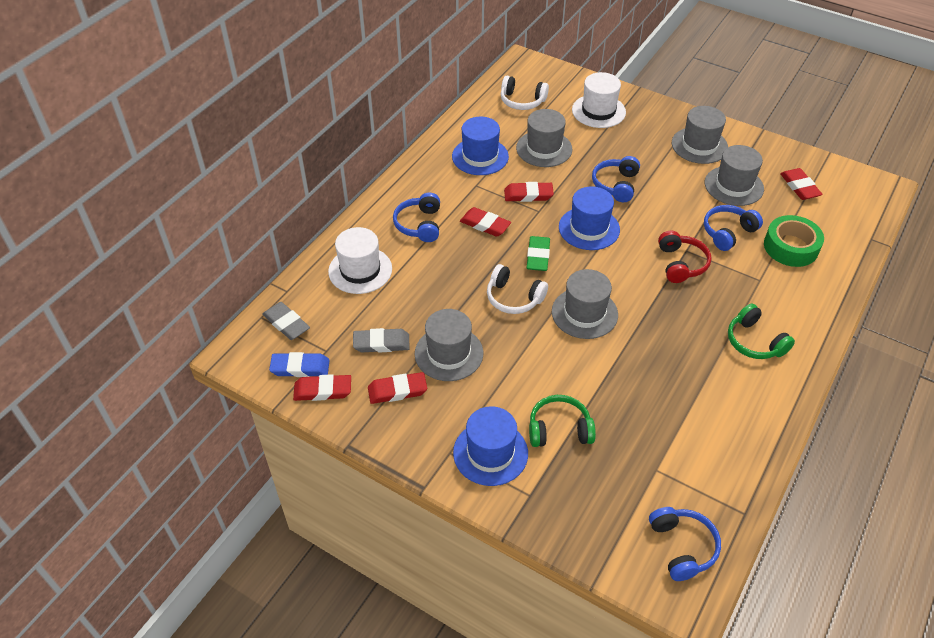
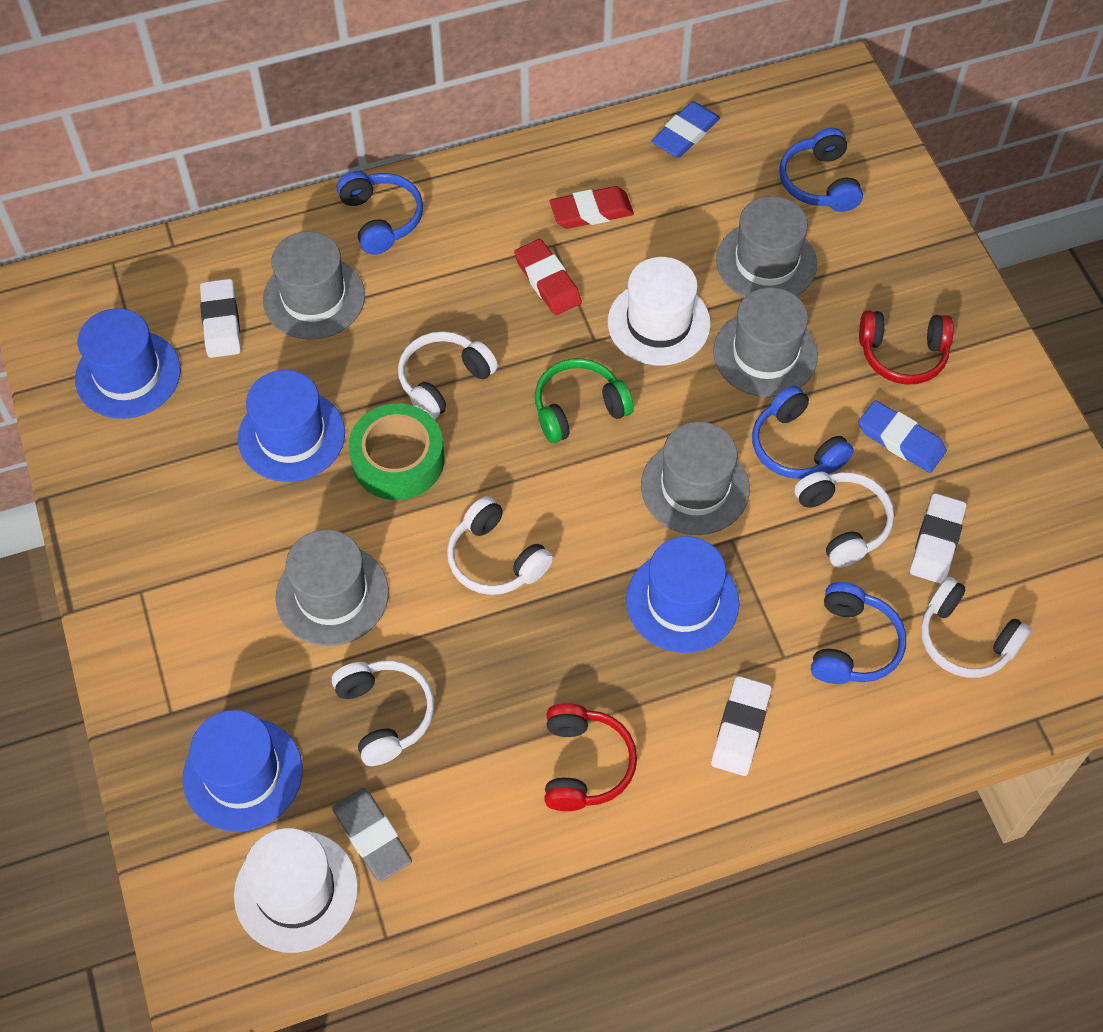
blue eraser: [269,352,330,377] = 1 -> [651,101,720,158] [858,400,947,473] = 2
blue hat: [452,117,509,175] [453,406,528,486] [559,186,620,250] = 3 -> [75,308,181,419] [183,710,302,832] [238,370,345,482] [626,536,739,653] = 4
green eraser: [527,236,550,271] = 1 -> none = 0
green headphones: [529,395,596,447] [728,303,795,359] = 2 -> [535,358,634,443] = 1
grey eraser: [262,302,310,340] [353,328,410,352] = 2 -> [332,788,412,882] = 1
red eraser: [293,374,351,401] [368,372,427,404] [460,207,511,237] [504,182,554,202] [780,168,823,200] = 5 -> [514,239,582,315] [550,186,634,229] = 2
red headphones: [658,231,712,283] = 1 -> [544,703,637,811] [859,310,954,385] = 2
white eraser: none = 0 -> [200,279,241,358] [711,676,771,776] [910,493,967,584] = 3
white headphones: [487,264,548,314] [500,76,549,110] = 2 -> [332,660,434,766] [398,331,498,420] [447,496,553,595] [794,472,894,568] [921,577,1031,678] = 5

